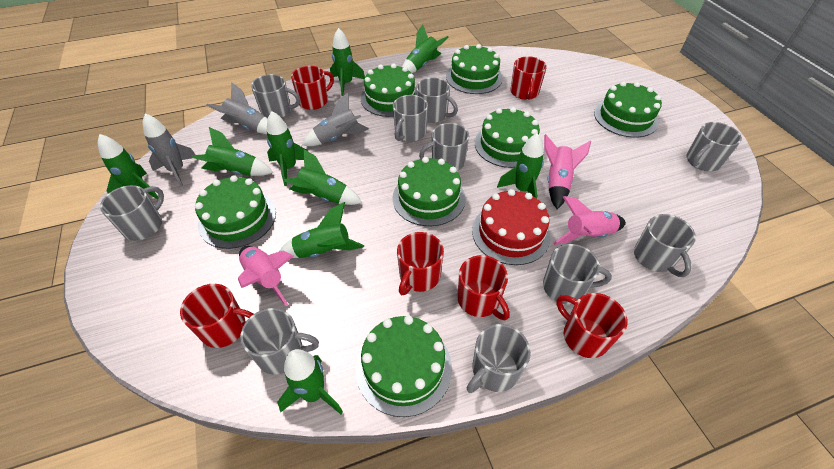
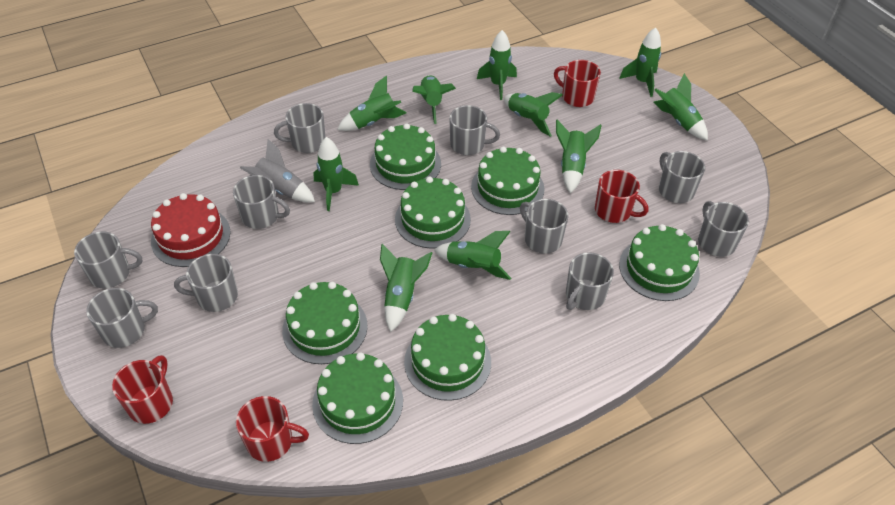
green rocket: [98,134,158,200] [191,127,273,176] [267,111,308,186] [278,349,343,414] [280,202,364,258] [283,149,362,205] [330,28,365,96] [402,25,449,73] [497,133,544,198] = 9 -> [314,137,359,211] [337,75,406,131] [380,244,432,332] [412,75,456,124] [434,231,511,280] [477,30,517,100] [504,92,563,137] [556,120,602,193] [619,27,661,97] [653,73,708,140] = 10
grey rocket: [143,114,196,187] [206,82,268,134] [302,93,369,146] = 3 -> [240,139,315,202] = 1
pink rocket: [238,246,294,306] [544,134,591,209] [553,196,626,245] = 3 -> none = 0
red mug: [180,284,254,348] [291,66,334,110] [397,232,444,295] [457,255,510,320] [511,56,547,100] [556,293,628,358] = 6 -> [112,355,173,424] [236,396,309,462] [554,60,601,107] [595,170,649,223] = 4

